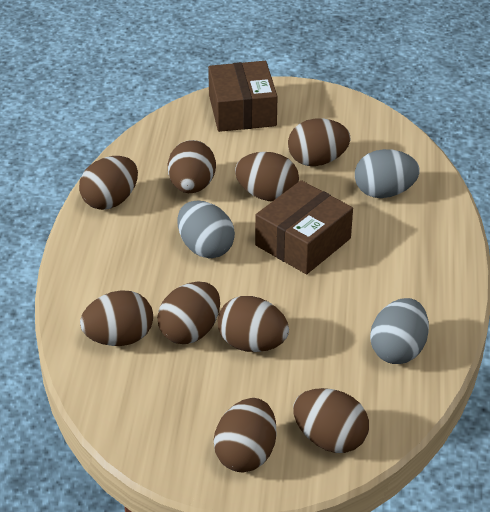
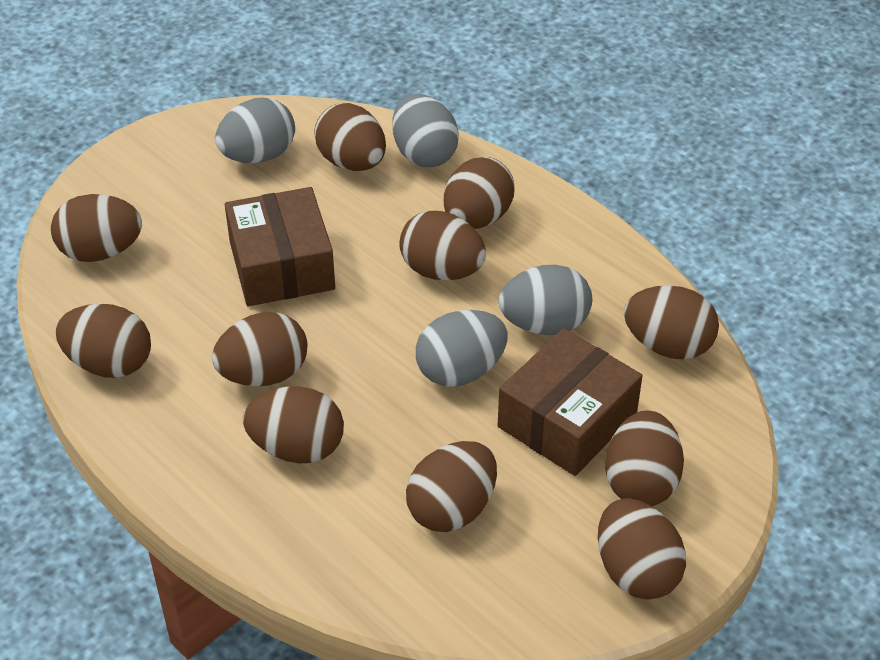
brown egg: [79,156,138,210] [80,290,153,346] [157,281,220,344] [168,140,216,193] [214,398,277,472] [218,296,289,352] [235,152,299,201] [288,119,350,166] [293,388,369,453] = 9 -> [51,194,142,262] [55,304,151,378] [212,312,308,386] [243,387,344,464] [314,103,386,171] [399,211,486,280] [406,441,497,532] [444,157,515,229] [598,498,686,600] [605,411,684,506] [624,285,719,359] = 11
grey egg: [177,201,235,258] [355,149,420,198] [370,298,429,364] = 3 -> [216,97,295,163] [392,94,459,167] [416,310,508,387] [499,265,592,335] = 4

